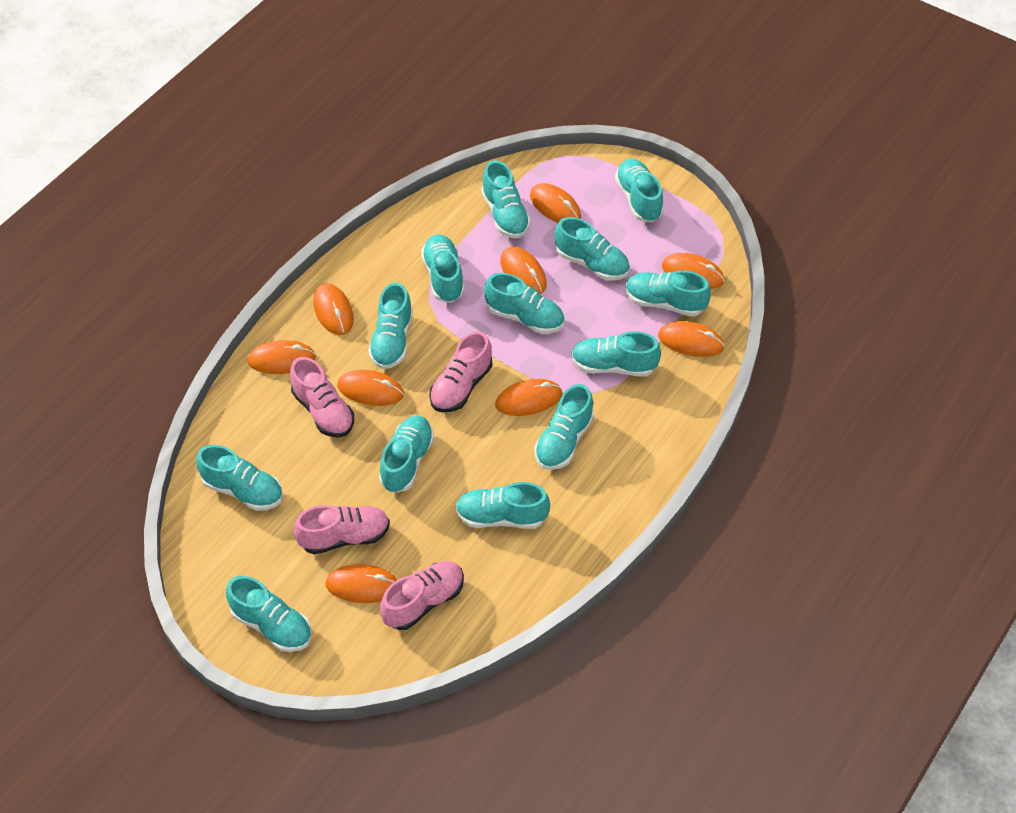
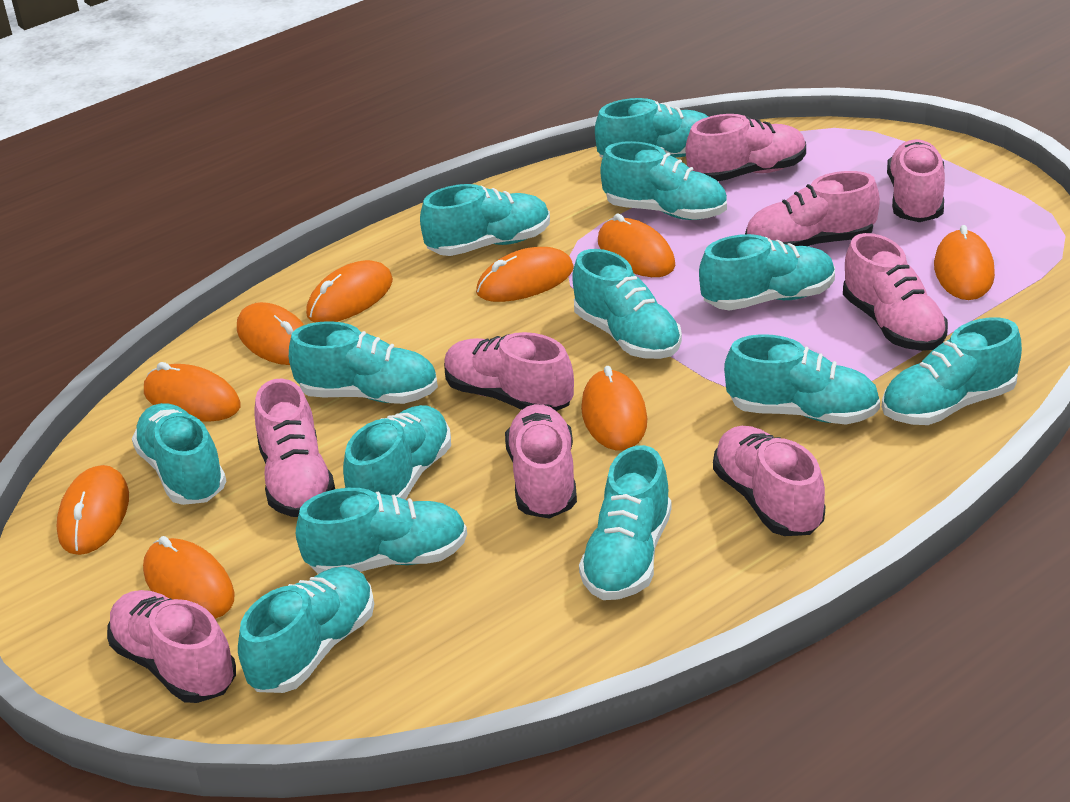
pink shoe: [290,357,354,437] [294,505,390,554] [380,561,464,630] [429,331,492,412] = 4 -> [107,590,236,703] [254,378,335,517] [444,332,574,411] [505,404,577,519] [686,114,806,181] [713,426,826,536] [745,171,880,246] [843,233,948,351] [887,139,945,222] = 9

